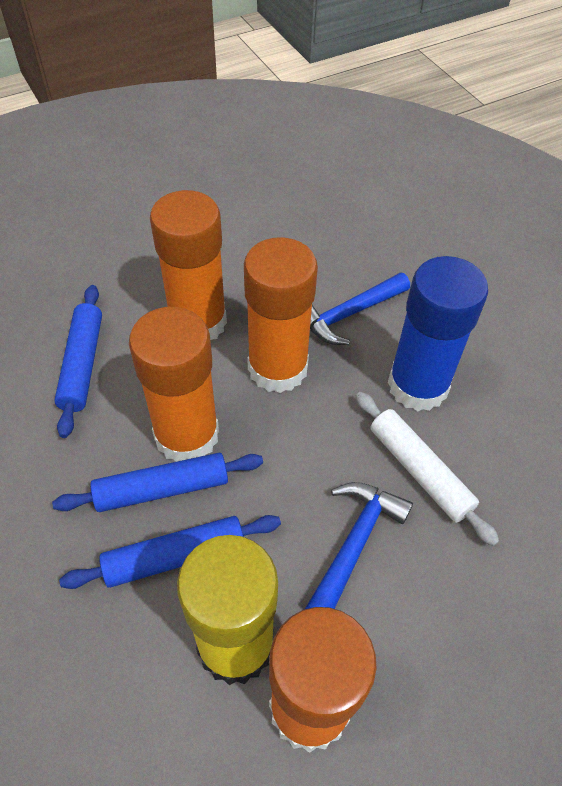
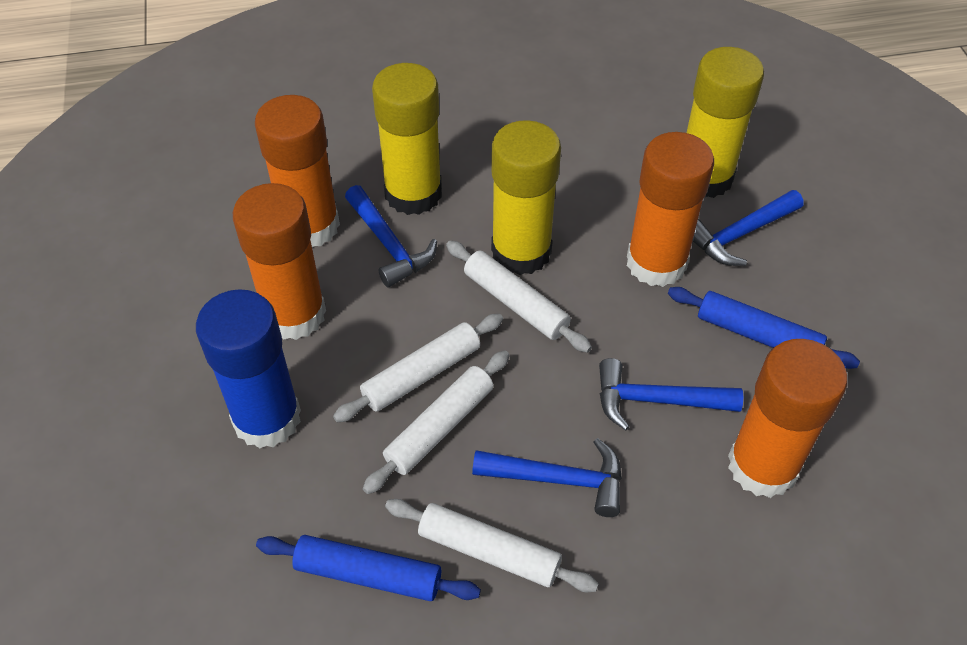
blue hammer: [305,482,413,609] [310,272,410,345] = 2 -> [345,185,437,287] [472,438,622,517] [599,358,743,430] [693,190,804,266] = 4
blue rolling pin: [52,453,263,512] [54,285,102,438] [59,515,281,589] = 3 -> [256,535,481,601] [668,287,860,369] = 2
white rolling pin: [356,392,499,546] = 1 -> [333,314,503,422] [363,351,510,494] [385,499,599,592] [446,241,592,353] = 4
yellow glue stick: [177,535,278,685] = 1 -> [372,63,442,215] [491,120,561,275] [686,47,764,198] = 3

